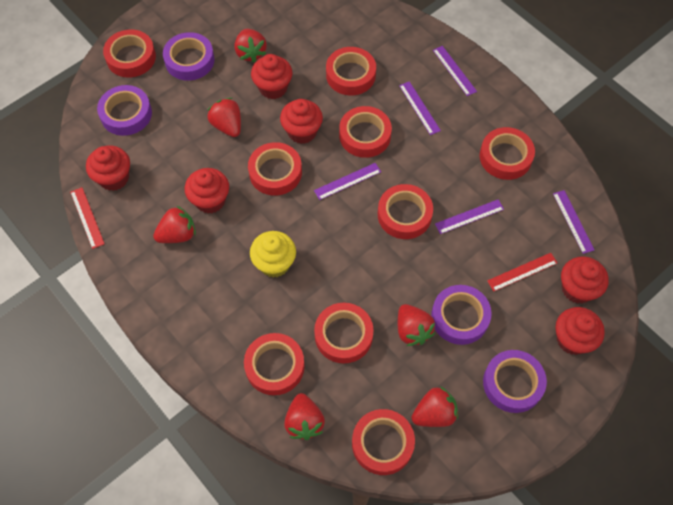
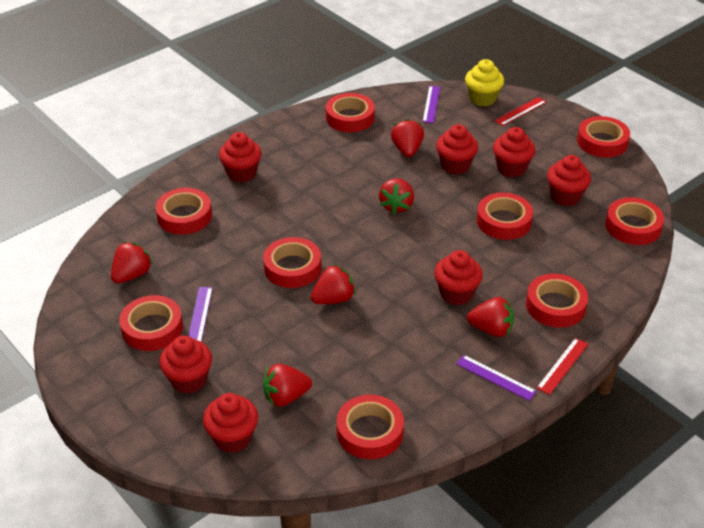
purple ruler: [314,163,381,200] [399,81,441,135] [433,46,477,96] [435,199,504,234] [553,190,595,254] = 5 -> [188,287,213,342] [422,86,440,123] [456,355,537,401] = 3
purple tape: [97,85,152,136] [163,32,215,81] [431,285,492,345] [483,350,547,413] = 4 -> none = 0
red cupcake: [86,146,130,191] [185,168,229,213] [251,54,293,99] [280,99,323,144] [555,307,605,355] [561,256,609,304] = 6 -> [159,335,212,394] [203,393,258,453] [219,132,262,182] [434,250,483,305] [436,124,478,174] [493,127,535,177] [547,155,591,206] = 7

